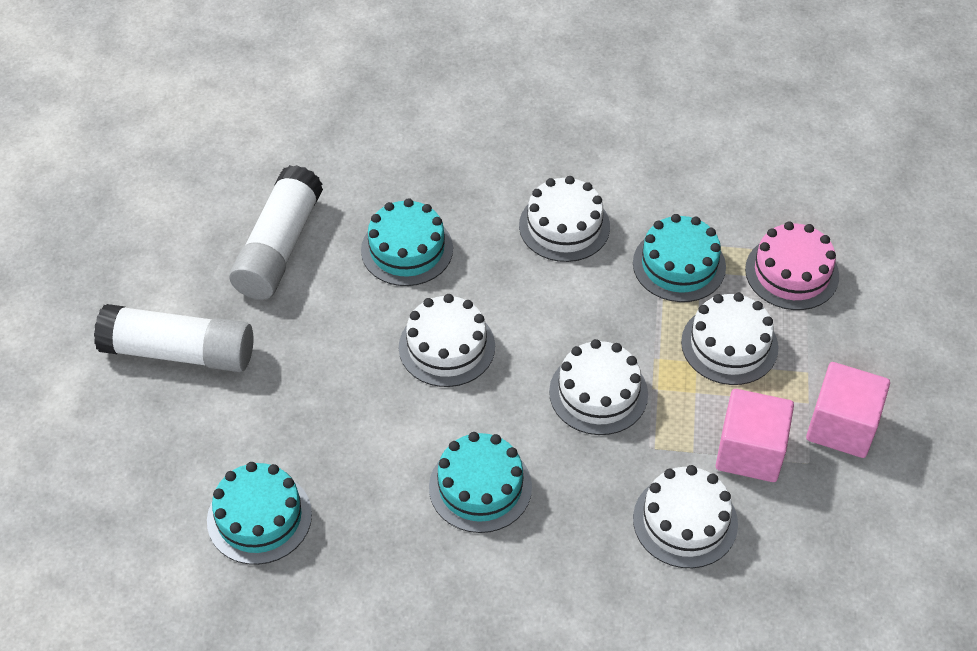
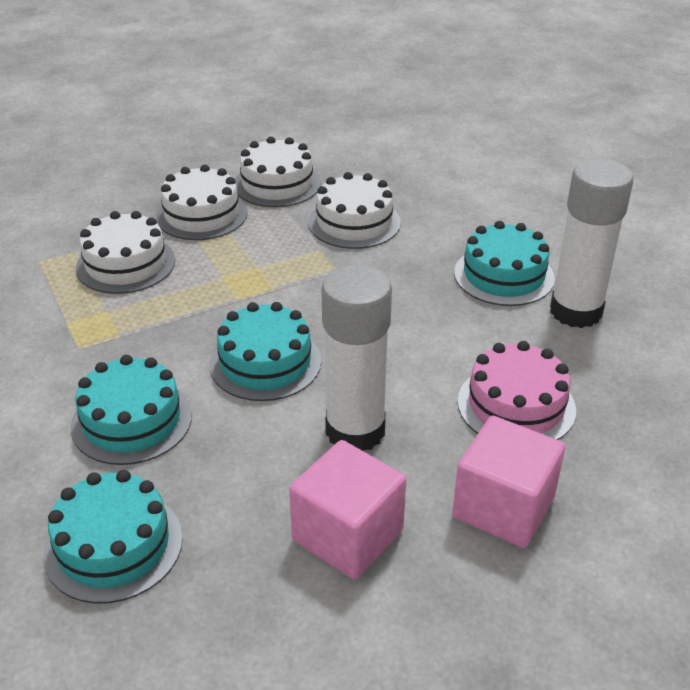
white cake: [399,294,495,387] [519,176,610,262] [549,339,648,435] [633,465,738,568] [681,292,778,385] = 5 -> [76,211,175,294] [156,165,248,240] [235,137,321,207] [309,172,401,249] = 4

